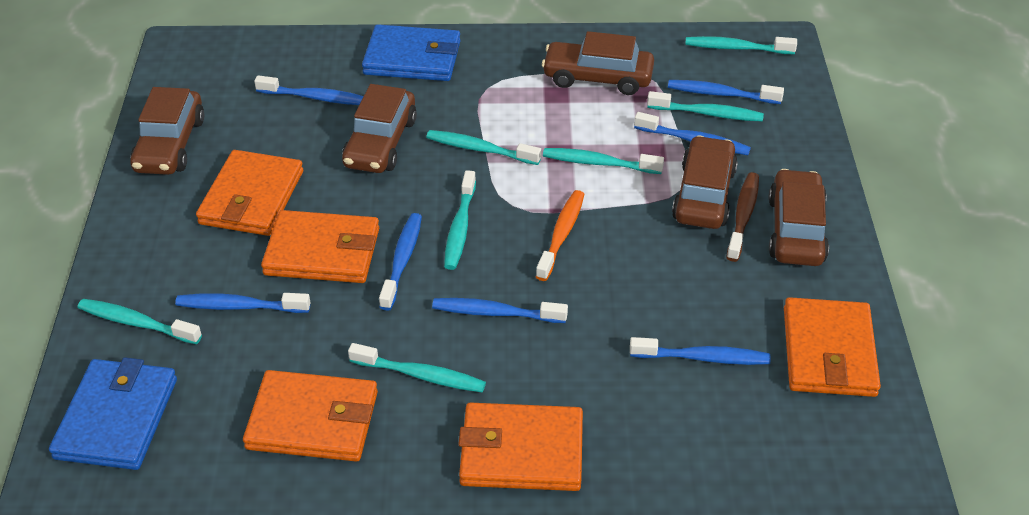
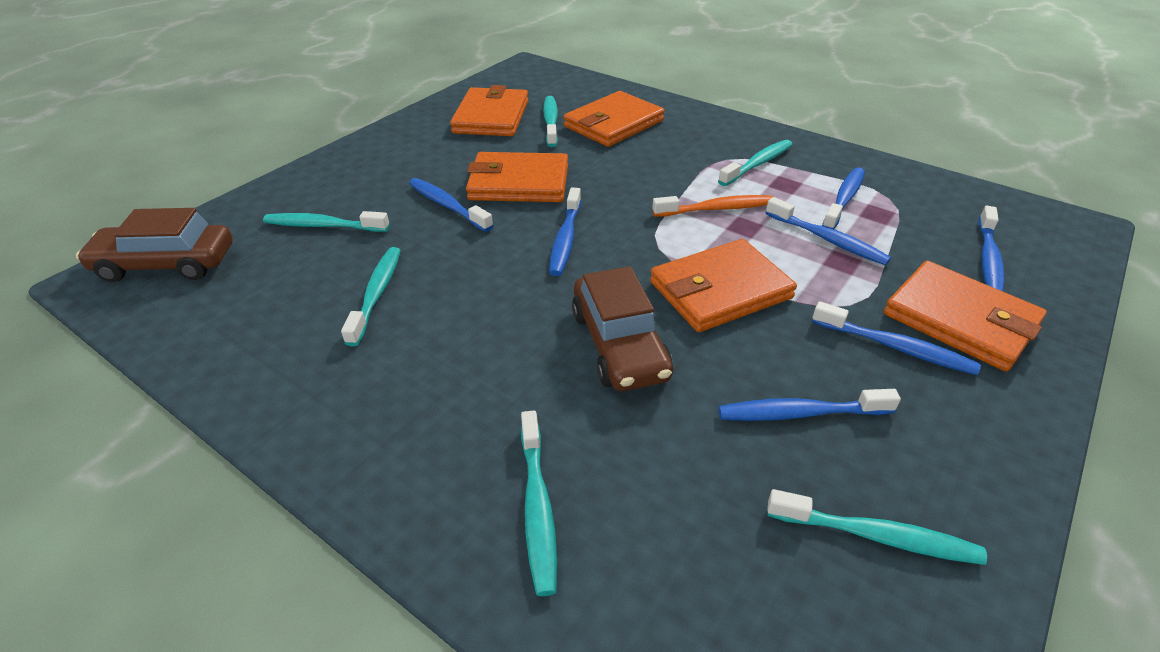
blue wallet: [49,357,177,470] [362,24,461,81] = 2 -> none = 0
brown car: [130,87,204,175] [342,84,417,173] [542,31,654,95] [672,135,738,229] [768,169,829,266] = 5 -> [76,208,233,282] [572,266,673,391] = 2
brown toothbrush: [726,172,759,262] = 1 -> none = 0
turquoise toothbrush: [78,299,202,344] [348,343,486,392] [426,130,541,165] [444,170,476,270] [543,148,664,174] [647,91,764,122] [685,36,797,54] = 7 -> [263,211,389,232] [341,247,401,346] [521,411,557,596] [543,96,558,147] [718,140,792,186] [767,489,987,565] = 6

